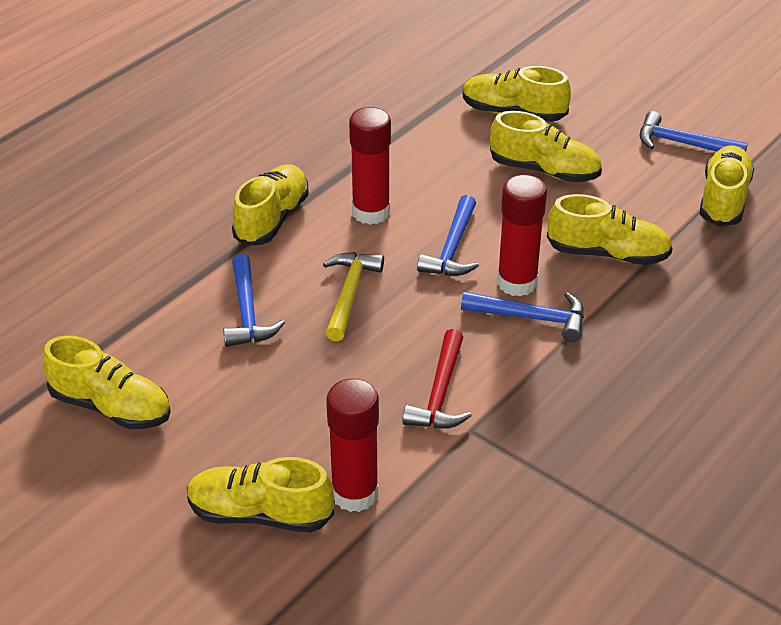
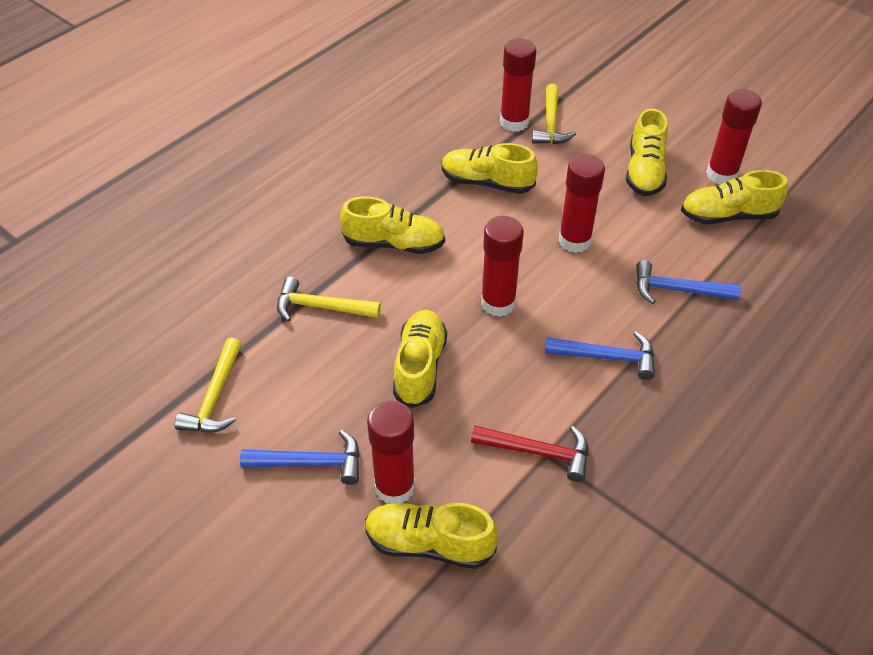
blue hammer: [223,254,285,347] [417,195,479,276] [461,292,584,342] [640,111,748,152] = 4 -> [240,430,360,485] [545,332,655,380] [636,260,741,304] = 3
red glue stick: [326,378,379,512] [349,107,391,225] [497,175,547,296] = 3 -> [367,401,415,504] [481,216,524,317] [500,39,536,132] [558,154,605,253] [706,89,762,185] = 5
yellow hammer: [323,252,384,341] = 1 -> [175,338,242,432] [277,277,381,321] [532,84,576,144] = 3
yellow shoe: [43,336,171,429] [187,457,334,533] [232,164,309,246] [463,66,571,122] [490,111,602,182] [547,194,673,265] [700,145,754,227] = 7 -> [340,197,445,254] [365,503,498,569] [393,310,447,408] [442,143,538,194] [626,108,668,196] [681,170,788,224] = 6

